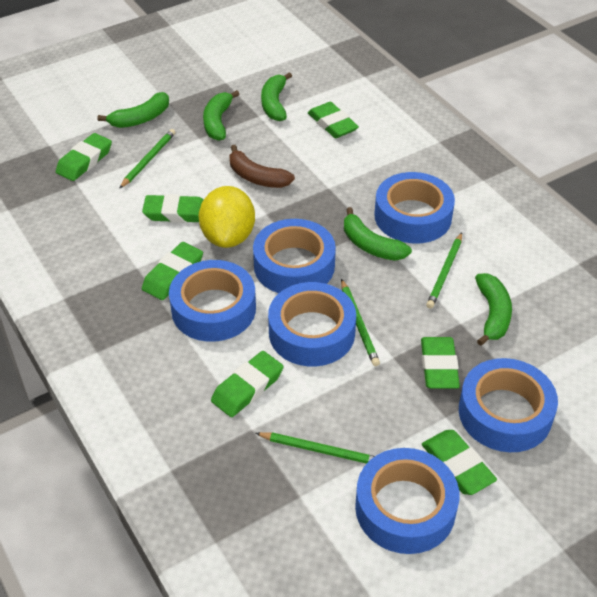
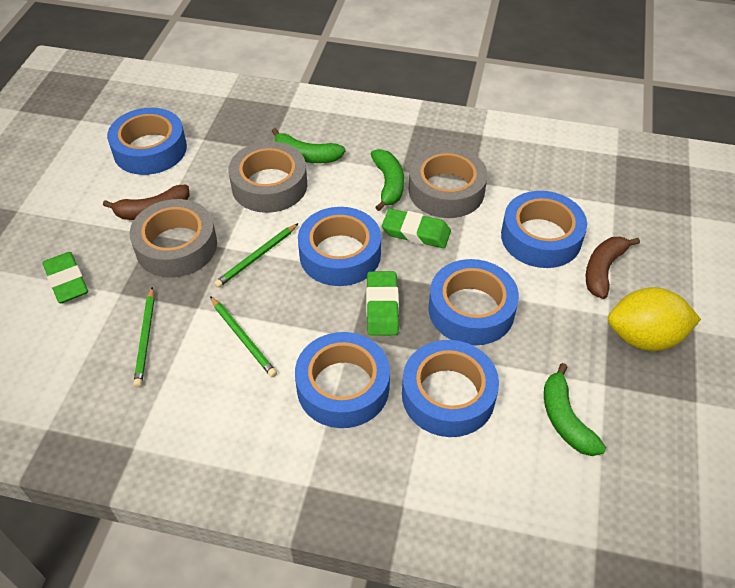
brown banana: [229,145,295,188] = 1 -> [103,185,190,220] [586,237,640,299] = 2
green banana: [98,92,169,128] [203,90,240,141] [261,72,292,121] [344,207,412,261] [475,273,512,346] = 5 -> [272,128,345,163] [371,149,404,211] [544,363,606,456] = 3
green eraser: [56,133,112,181] [142,194,203,223] [142,242,203,300] [211,351,284,417] [308,102,359,138] [421,337,460,389] [422,430,497,495] = 7 -> [42,252,88,303] [366,271,399,336] [382,209,451,248] = 3
green pencil: [119,129,175,189] [256,432,375,464] [341,279,380,366] [426,233,462,309] = 4 -> [133,287,154,387] [210,296,277,377] [214,223,299,288] = 3
grey tape: none = 0 -> [130,199,217,277] [228,141,307,213] [409,146,488,218] = 3

